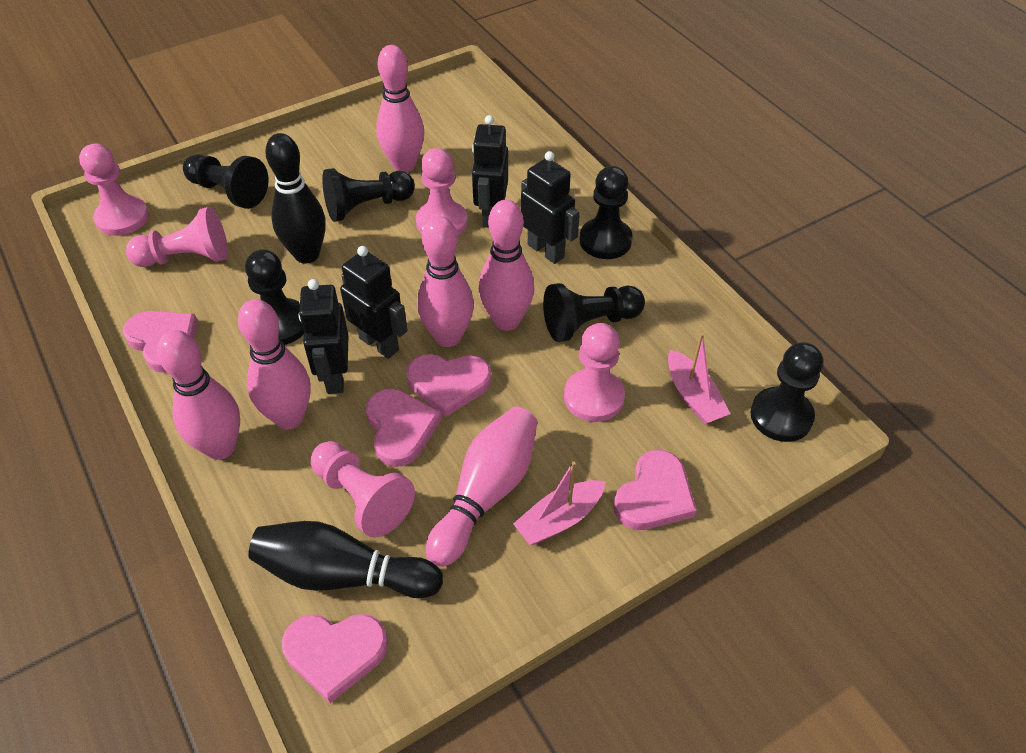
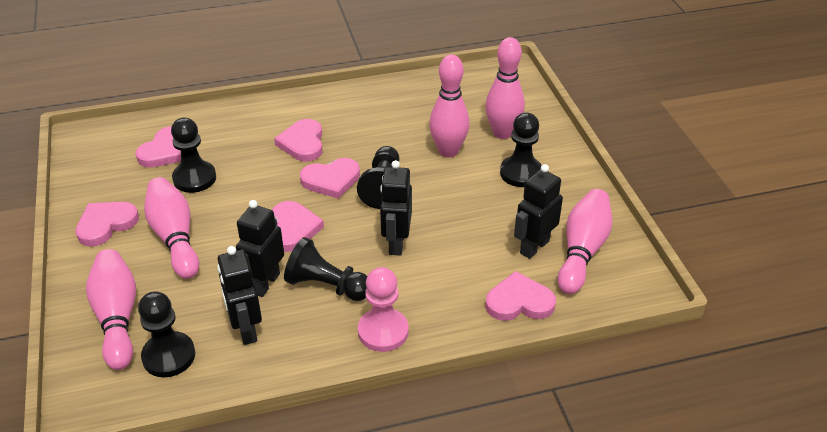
black bowling pin: [248,521,443,598] [265,133,326,264] = 2 -> none = 0
black pawn: [183,154,269,209] [245,249,304,345] [322,168,415,222] [543,283,645,342] [580,166,633,259] [750,342,823,442] = 6 -> [138,291,195,377] [171,118,216,193] [284,237,367,301] [357,146,399,209] [500,112,542,187] = 5
pink boat: [513,461,606,545] [668,333,730,424] = 2 -> none = 0
pink bowling pin: [157,330,240,460] [238,299,311,429] [376,45,424,172] [417,216,474,347] [426,407,538,567] [479,200,534,331] = 6 -> [86,249,136,370] [144,177,199,279] [429,54,469,157] [485,37,525,139] [557,189,612,294] = 5
pink heart: [123,311,198,373] [282,614,388,703] [366,389,442,467] [406,354,491,417] [614,450,697,530] = 5 -> [75,202,139,247] [135,126,181,168] [272,201,324,252] [274,119,323,162] [300,158,360,199] [485,271,556,321] = 6
pink pawn: [79,144,149,236] [126,207,228,267] [311,441,415,538] [416,148,467,236] [564,323,625,422] = 5 -> [358,267,409,352] = 1

